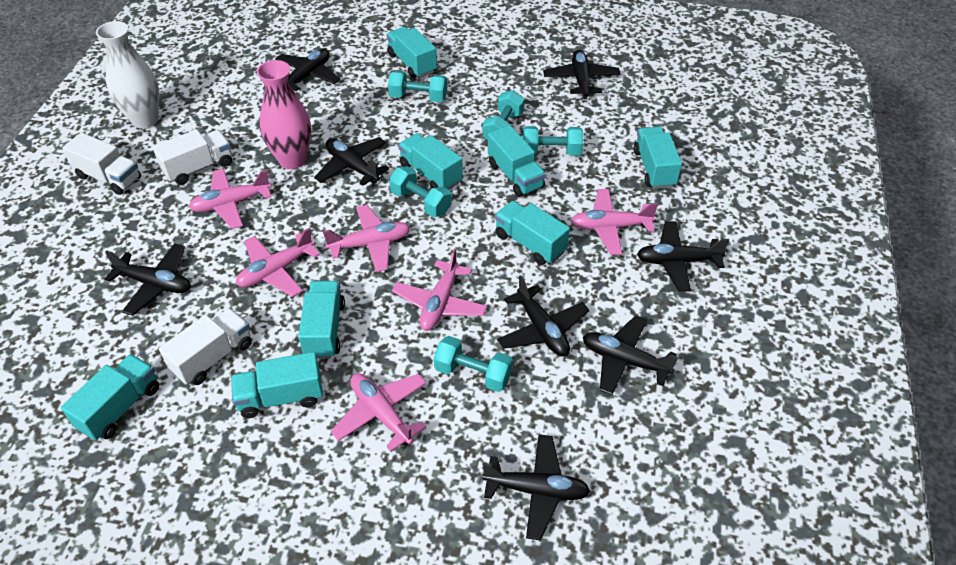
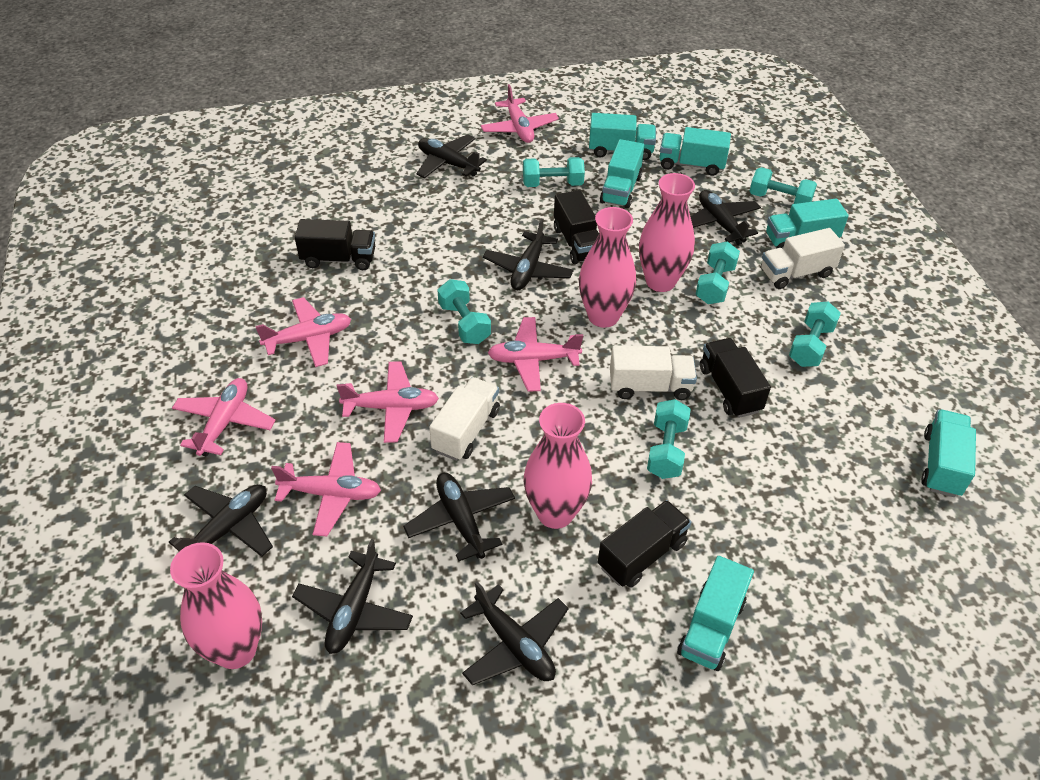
black plane: [105,243,191,316] [275,49,340,91] [314,137,389,186] [482,434,590,540] [497,275,589,356] [543,50,620,99] [583,315,678,395] [637,221,729,292] = 8 -> [169,484,273,557] [292,539,413,654] [403,473,515,561] [416,134,487,178] [460,581,569,685] [483,218,574,290] [690,190,761,245] = 7
black truck: none = 0 -> [295,219,375,270] [554,190,599,264] [598,500,691,588] [700,338,771,418] = 4
pink vase: [257,60,311,169] = 1 -> [170,542,262,669] [524,403,592,529] [579,207,636,328] [639,173,695,292] = 4
turquoise dumbbell: [388,71,447,102] [389,166,452,217] [434,336,513,392] [482,90,525,140] [522,126,583,156] = 5 -> [437,279,491,344] [523,157,585,187] [647,399,691,479] [696,241,740,304] [749,167,817,204] [789,301,841,367] = 6
turquoise truck: [61,354,159,441] [231,352,323,418] [298,281,345,359] [387,27,437,78] [398,133,463,190] [488,125,546,197] [495,201,570,265] [634,127,682,189] = 8 -> [589,113,656,160] [600,139,644,208] [659,127,731,176] [677,556,754,671] [766,199,848,248] [921,409,976,497] = 6
white vase: [96,21,159,128] = 1 -> none = 0

